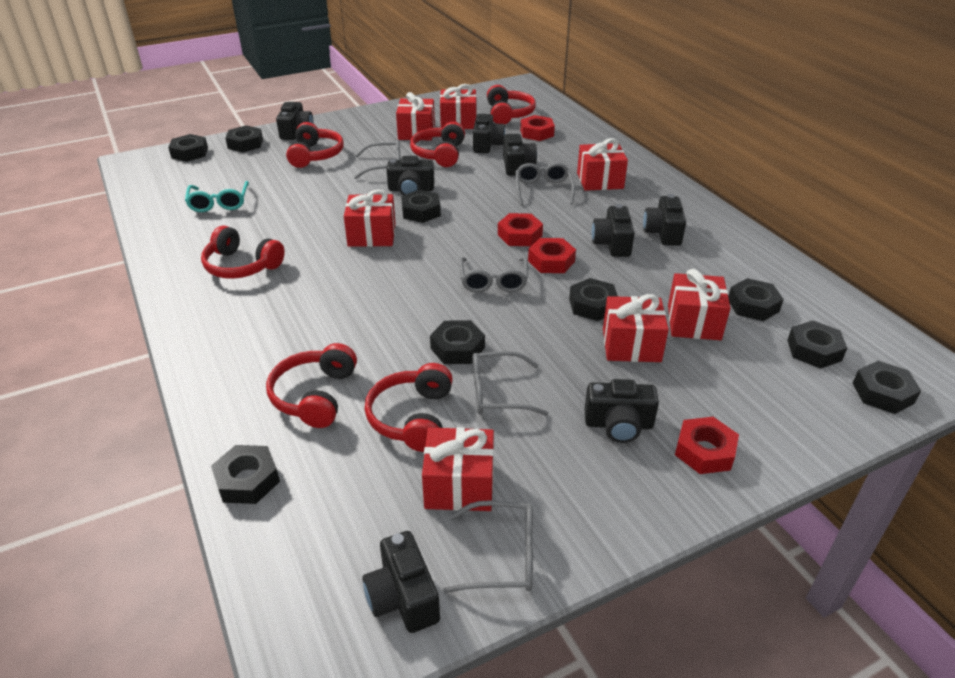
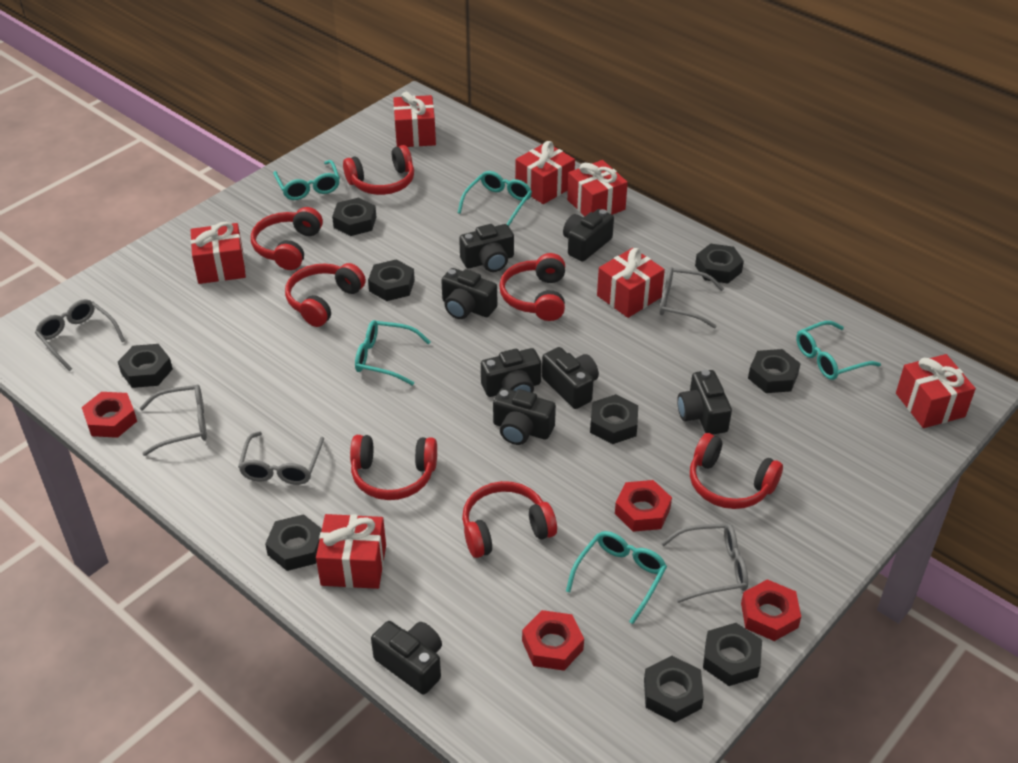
red headphones: [201,225,285,279] [266,343,357,428] [286,122,344,168] [365,363,453,452] [410,122,465,167] [487,85,536,124] = 6 -> [251,207,323,270] [285,263,366,327] [343,145,414,195] [350,435,437,500] [462,481,557,558] [499,253,565,321] [690,433,783,509] = 7
turquoise glasses: [185,181,249,212] = 1 -> [273,160,340,200] [355,320,430,386] [457,171,532,226] [566,531,667,624] [796,321,881,380] = 5

